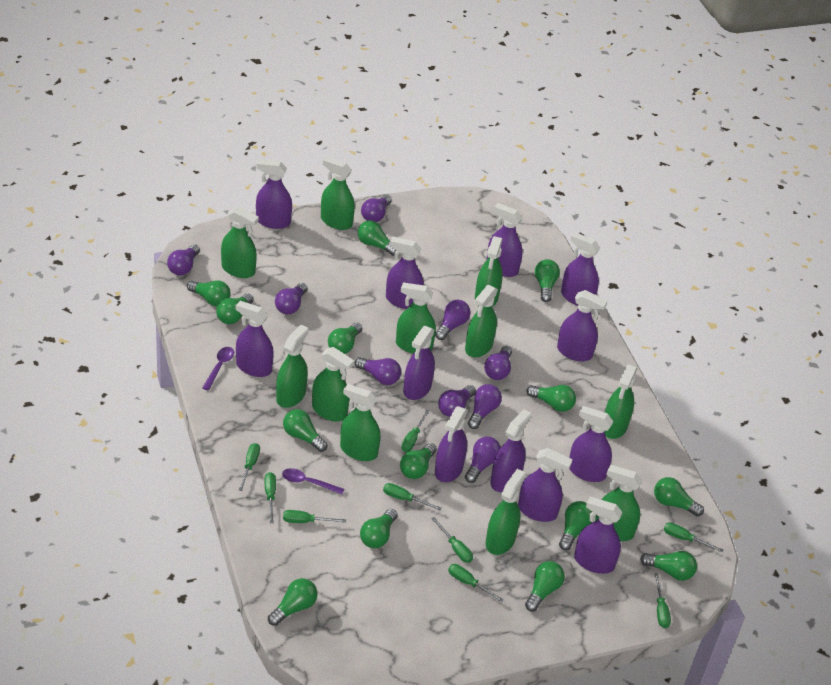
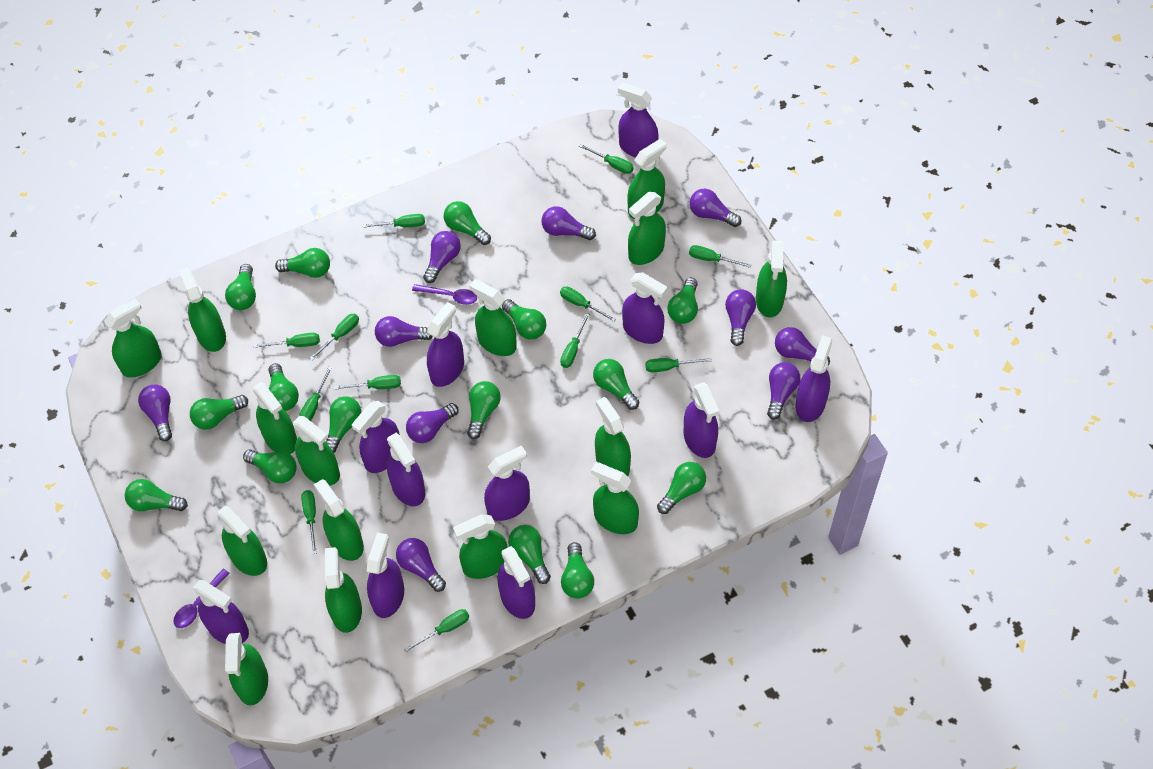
green light bulb: [187,280,231,307] [216,293,253,324] [268,578,318,626] [283,409,328,452] [328,322,362,354] [358,220,396,256] [360,509,397,548] [400,443,437,479] [525,561,565,612] [527,385,576,412] [535,259,560,302] [559,501,592,550] [640,551,697,581] [654,477,704,517] = 14 -> [125,479,188,511] [190,395,248,430] [225,264,256,310] [243,449,297,483] [268,363,299,411] [275,248,330,278] [326,396,361,453] [444,201,491,245] [467,381,501,439] [502,299,546,340] [508,525,551,584] [561,542,594,599] [593,359,639,410] [657,462,706,514] [667,278,698,324] = 15
green screwdriver: [239,443,260,491] [264,472,276,523] [283,510,346,523] [383,483,442,510] [401,410,429,452] [431,517,473,563] [448,564,504,602] [654,573,671,628] [664,522,723,552] = 9 -> [254,333,320,348] [299,367,332,421] [301,490,317,554] [310,314,359,360] [334,375,401,390] [362,214,425,228] [404,609,469,652] [560,286,616,322] [560,313,590,368] [579,144,634,174] [645,358,712,372] [689,245,751,268] = 12
green spray bottle: [221,206,259,278] [276,325,308,408] [312,347,354,422] [321,157,355,230] [340,384,380,461] [396,282,436,354] [465,285,498,358] [475,236,503,307] [486,469,526,555] [595,465,642,541] [605,365,637,439] = 11 -> [105,298,162,378] [179,267,226,352] [217,505,267,576] [225,633,268,705] [253,382,297,454] [293,416,340,486] [314,479,364,561] [325,547,362,633] [453,515,508,579] [469,279,517,356] [591,462,639,534] [595,397,631,477] [627,139,667,219] [628,192,666,265] [756,241,787,317] = 15
purple light bulb: [167,244,200,276] [275,283,307,314] [355,357,401,385] [361,195,392,222] [435,300,471,340] [438,385,476,417] [465,437,501,483] [468,384,502,429] [484,346,512,380] = 9 -> [138,385,172,441] [375,316,433,347] [396,538,446,592] [406,403,459,443] [423,231,461,283] [541,206,596,240] [689,189,741,227] [725,289,756,346] [767,362,800,419] [775,327,830,365] = 10
purple spray bottle: [236,301,274,377] [256,159,292,229] [386,237,424,309] [403,326,435,400] [435,406,467,482] [487,203,523,277] [490,409,531,492] [518,448,573,522] [557,290,608,361] [561,232,600,306] [569,406,613,482] [574,497,623,574] = 12 -> [193,580,249,644] [352,401,400,473] [367,532,404,618] [387,433,425,506] [427,302,464,387] [484,445,530,521] [497,546,535,619] [618,83,658,158] [622,272,667,344] [684,382,719,458] [795,335,832,422] = 11

